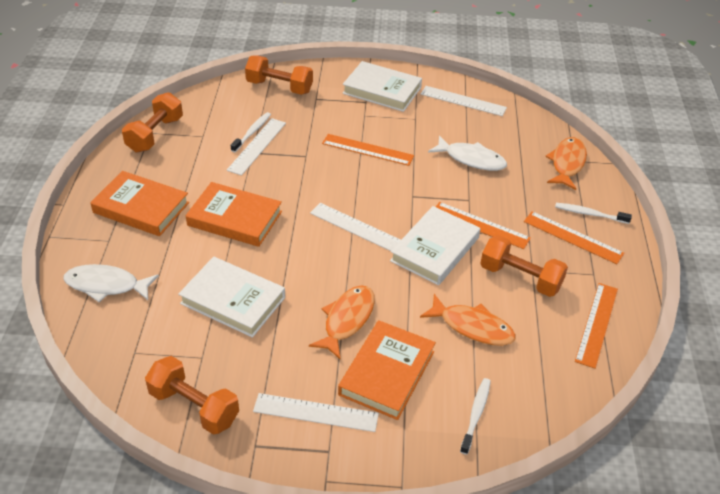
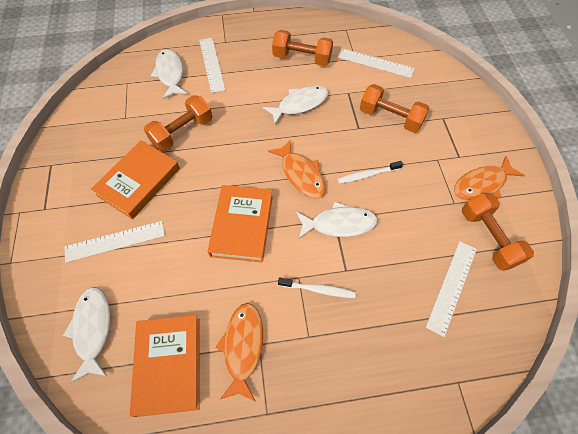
orange ruler: [322,134,414,166] [436,202,531,249] [524,211,624,264] [575,283,618,369] = 4 -> none = 0
white book: [178,256,285,338] [343,61,422,112] [390,206,480,285] = 3 -> none = 0
white fish: [63,264,159,302] [428,135,507,171] = 2 -> [63,287,110,383] [151,49,187,99] [263,86,329,124] [296,202,378,238] = 4
white toothbrush: [231,112,271,152] [460,378,491,455] [555,203,632,224] = 3 -> [278,278,356,298] [337,161,403,184] = 2

